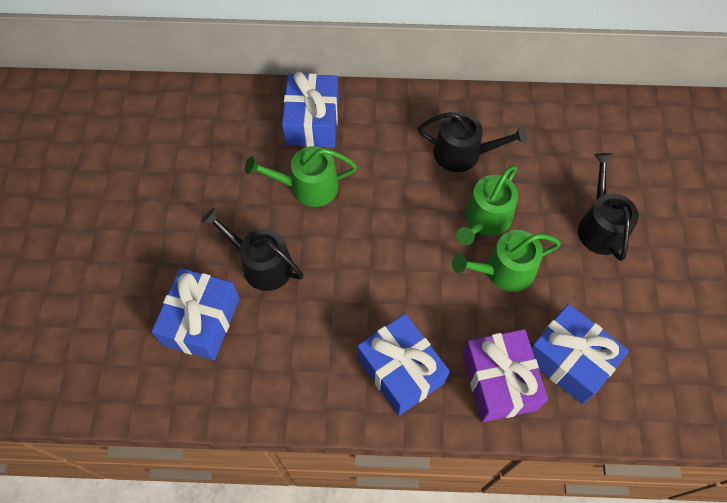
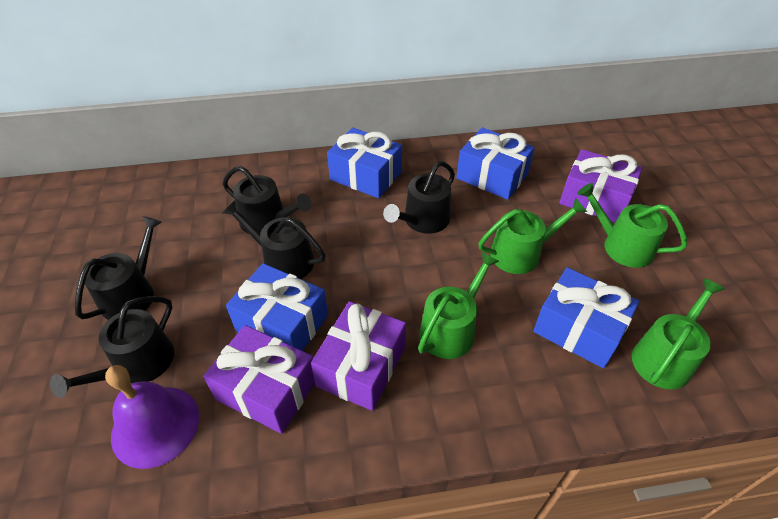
black watering can: [201,208,304,291] [418,112,528,172] [578,153,639,261] = 3 -> [50,296,174,398] [75,216,162,320] [222,200,326,279] [223,166,312,234] [383,161,455,234] = 5
green watering can: [245,146,357,207] [452,230,561,292] [456,165,518,245] = 3 -> [418,252,499,359] [478,198,587,274] [577,183,687,268] [632,278,724,389] = 4
purple bell: none = 0 -> [105,365,199,469] = 1
purple gift: [462,329,548,422] = 1 -> [203,325,315,434] [311,301,406,411] [559,149,642,222] = 3

